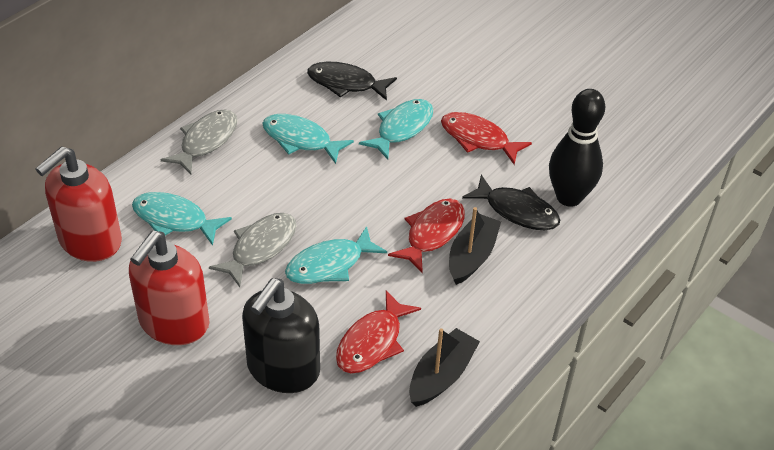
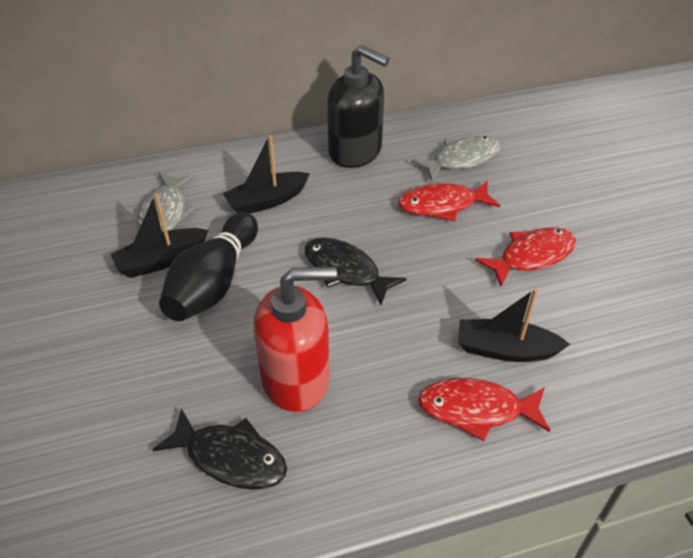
black boat: [409,328,480,407] [449,207,501,285] = 2 -> [111,193,209,278] [223,135,310,214] [458,288,570,362] = 3
red soap dispenser: [36,146,122,262] [129,231,209,345] = 2 -> [254,267,337,412] = 1
turquoise fish: [132,192,232,246] [262,114,354,164] [285,226,387,284] [359,99,433,159] = 4 -> none = 0

